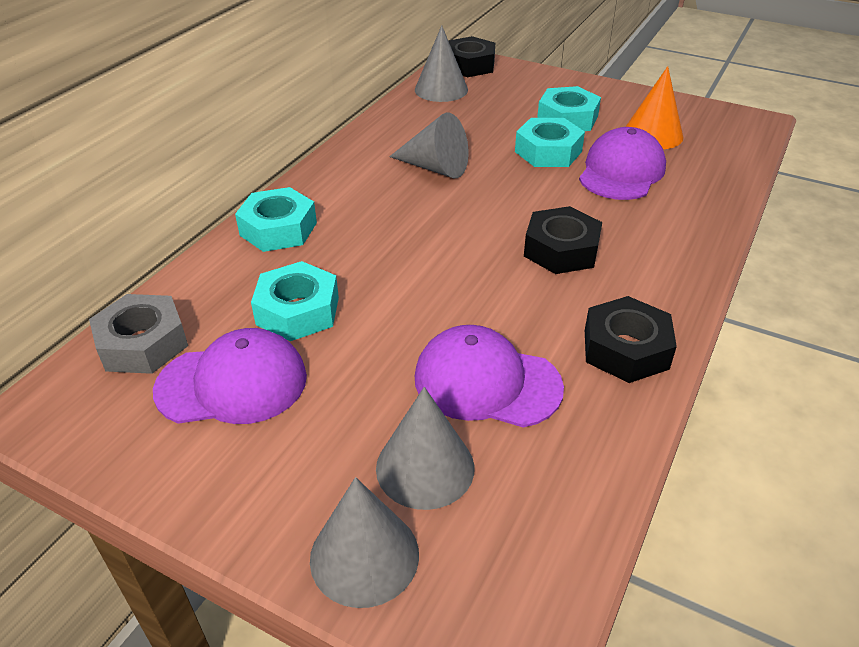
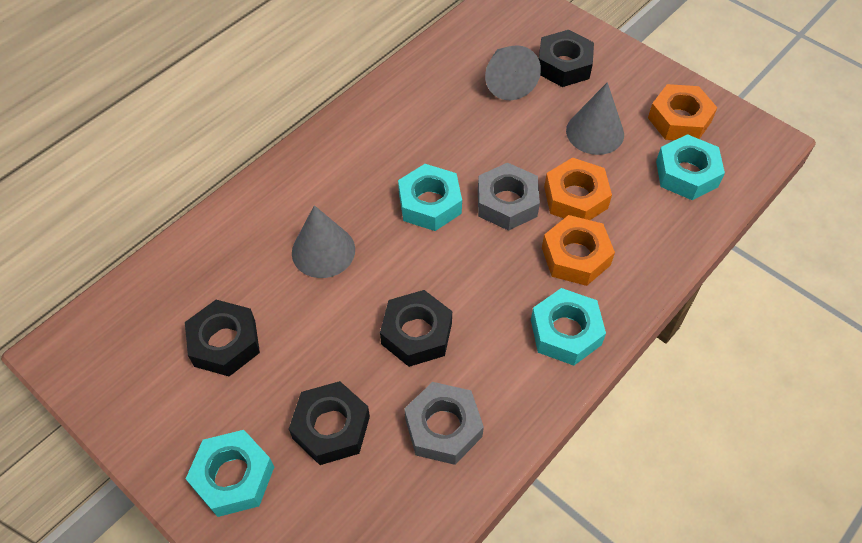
black nut: [449,36,495,77] [524,206,602,274] [585,296,677,383] = 3 -> [185,300,260,376] [289,381,370,465] [380,290,452,367] [539,30,594,87] = 4
grey cone: [310,477,419,608] [376,387,474,510] [389,112,469,178] [415,25,468,102] = 4 -> [292,205,355,278] [485,45,541,100] [566,82,624,155] = 3
grey nut: [89,294,188,374] = 1 -> [404,382,484,465] [478,163,540,231] = 2
orange cone: [625,66,683,149] = 1 -> none = 0
orange nut: none = 0 -> [542,215,615,286] [544,157,612,220] [648,84,717,140] = 3
purple cap: [153,328,307,424] [415,325,564,427] [579,127,666,200] = 3 -> none = 0

